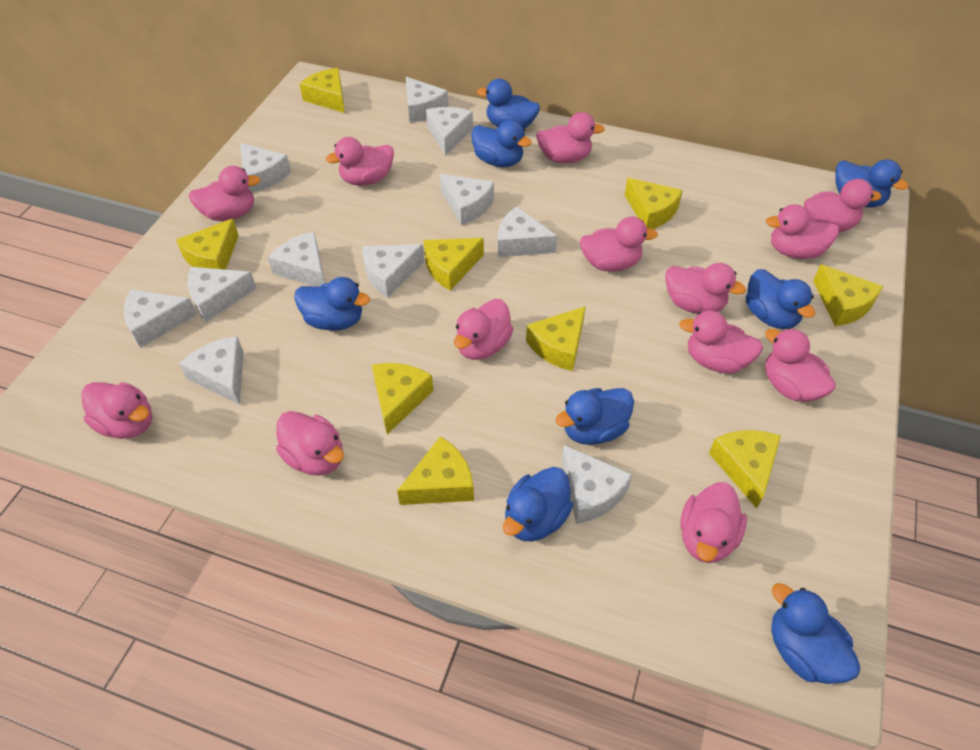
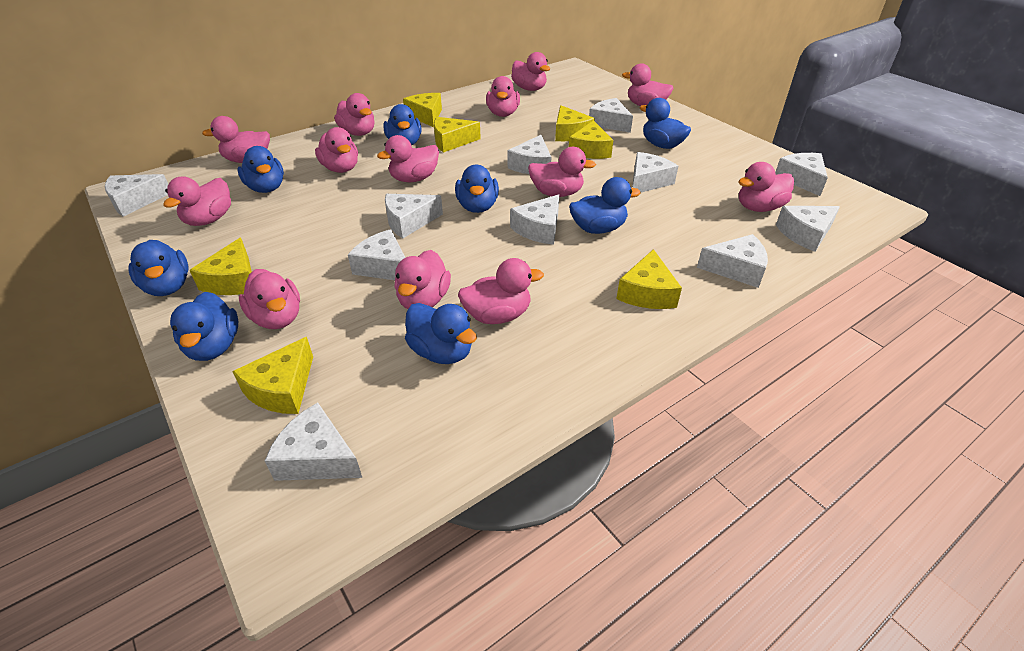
yellow cheese: [176,219,239,270] [299,68,345,113] [372,363,433,434] [397,436,474,505] [424,238,484,291] [526,306,586,371] [625,178,683,229] [709,430,781,509] [813,264,883,326] = 9 -> [189,237,252,295] [232,337,313,414] [403,93,442,127] [434,117,481,153] [555,105,595,141] [569,120,613,159] [617,249,682,309] = 7

